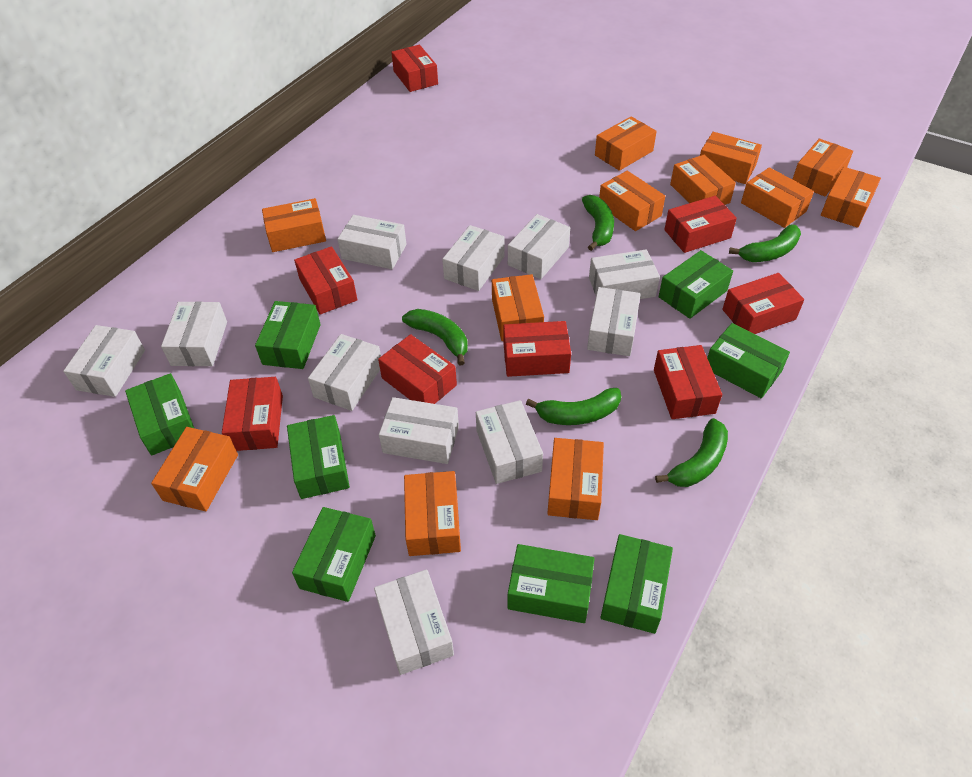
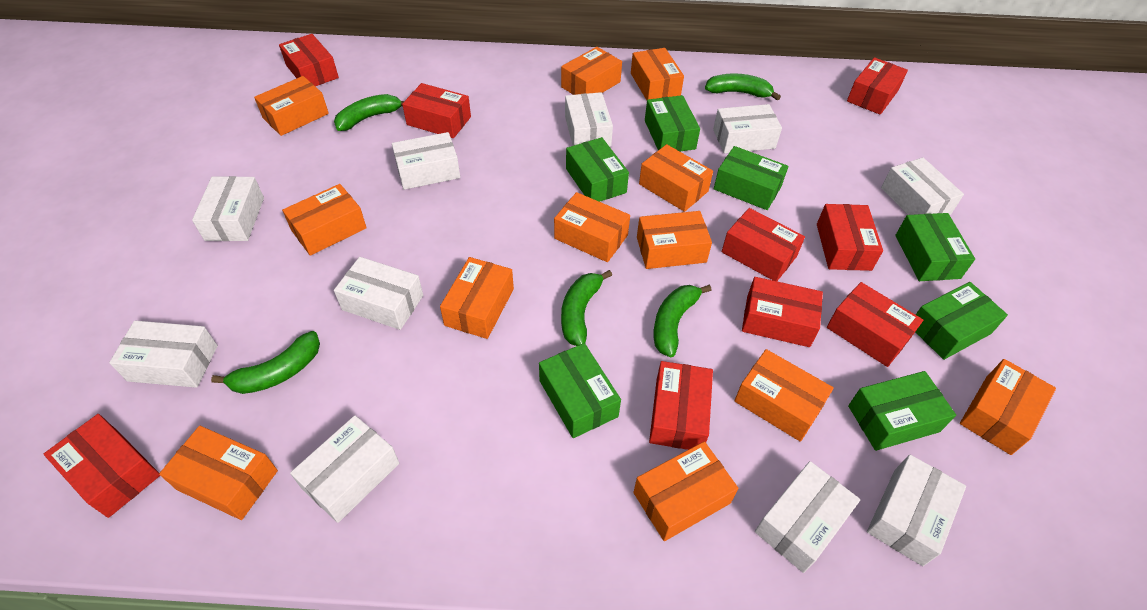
green box: [125,373,194,456] [255,301,321,369] [287,415,350,499] [292,507,376,602] [508,544,595,623] [600,534,673,634] [658,250,733,319] [707,323,790,398] = 8 -> [539,343,621,438] [566,137,629,202] [645,95,700,152] [714,146,788,210] [848,371,956,451] [895,213,975,281] [916,282,1008,360] = 7
red box: [222,377,283,451] [294,246,357,314] [378,334,457,404] [391,45,438,92] [503,321,571,377] [654,345,722,419] [664,196,737,253] [722,273,804,334] = 8 -> [44,414,160,518] [279,34,339,86] [402,83,471,138] [649,361,713,450] [722,208,805,281] [742,277,823,347] [817,204,883,271] [827,282,923,367] [847,57,908,115] = 9
white box: [63,325,145,397] [161,301,227,366] [308,334,381,411] [338,215,407,269] [374,569,454,675] [379,397,459,464] [442,225,505,291] [476,400,543,484] [508,214,570,279] [587,287,641,356] [589,250,660,299] = 11 -> [109,321,218,388] [192,176,264,241] [290,415,399,523] [334,257,423,330] [392,132,460,190] [565,92,613,147] [713,104,782,153] [755,461,860,573] [867,454,966,566] [881,157,964,215] = 10

